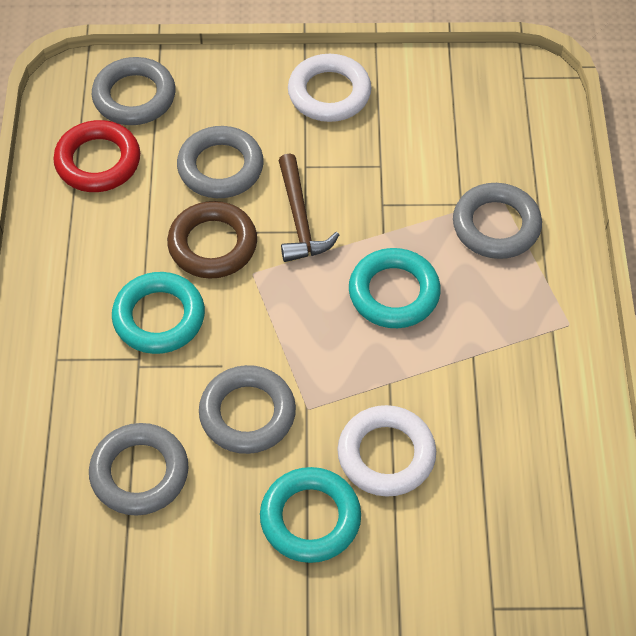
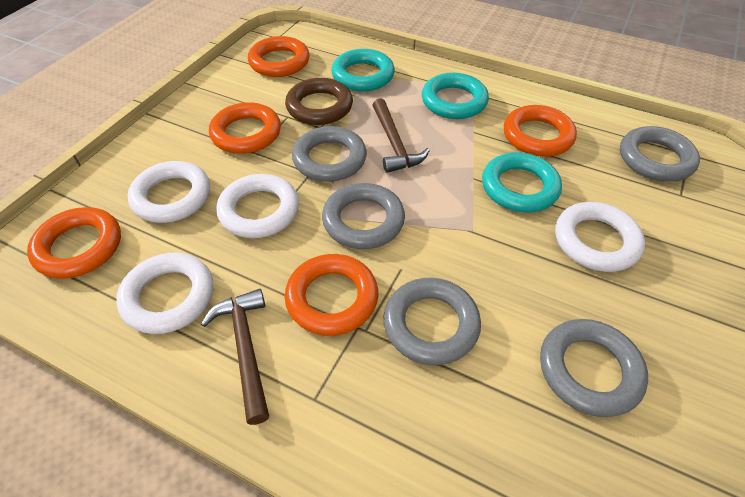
brown hammer: [278,153,339,262] = 1 -> [201,289,269,425] [372,98,430,173] = 2
orange ring: none = 0 -> [27,207,121,279] [209,102,281,154] [248,36,310,77] [285,254,378,336] [504,105,577,157] = 5
red ring: [53,120,140,192] = 1 -> none = 0
white ring: [288,54,371,122] [337,405,436,497] = 2 -> [116,252,213,334] [128,161,210,223] [216,174,299,238] [555,202,645,272] = 4

